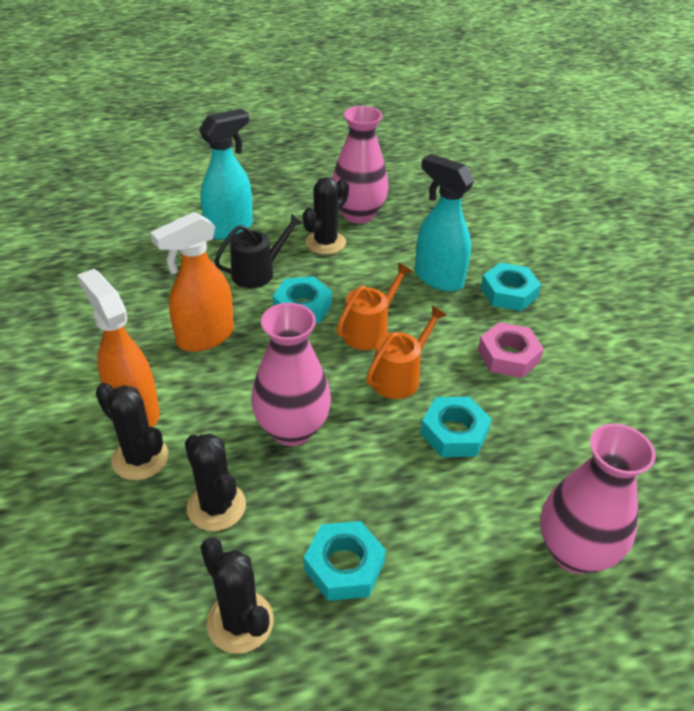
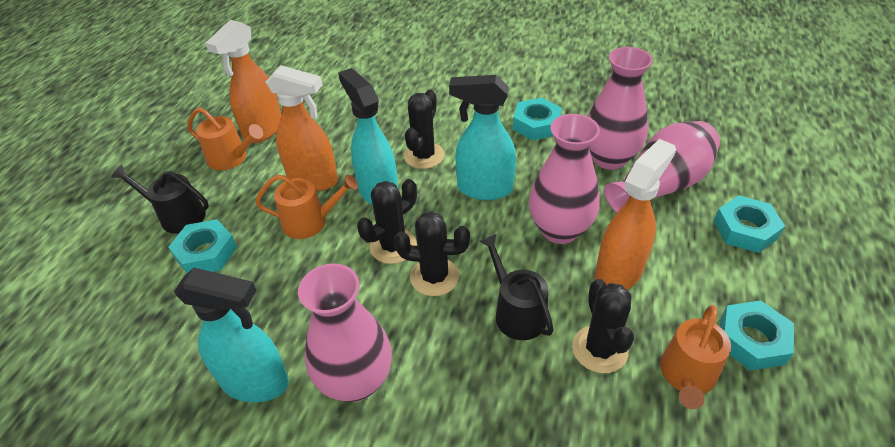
black watering can: [214,213,303,288] = 1 -> [111,165,209,234] [479,234,554,340] = 2
orange spray bottle: [77,269,160,427] [150,212,234,352] = 2 -> [205,20,282,143] [266,65,338,191] [595,139,676,290] = 3
orange watering can: [336,263,413,350] [366,306,447,399] = 2 -> [187,108,263,170] [255,175,358,239] [660,305,731,409] = 3
pink nut: [478,322,544,378] = 1 -> none = 0
pink vase: [251,303,331,446] [332,106,389,224] [540,424,656,574] = 3 -> [298,264,392,402] [529,114,600,244] [587,47,653,170] [604,121,720,213] = 4
turquoise spray bottle: [199,109,253,240] [415,154,475,292] = 2 -> [174,268,289,402] [338,68,398,205] [449,75,516,200] = 3

